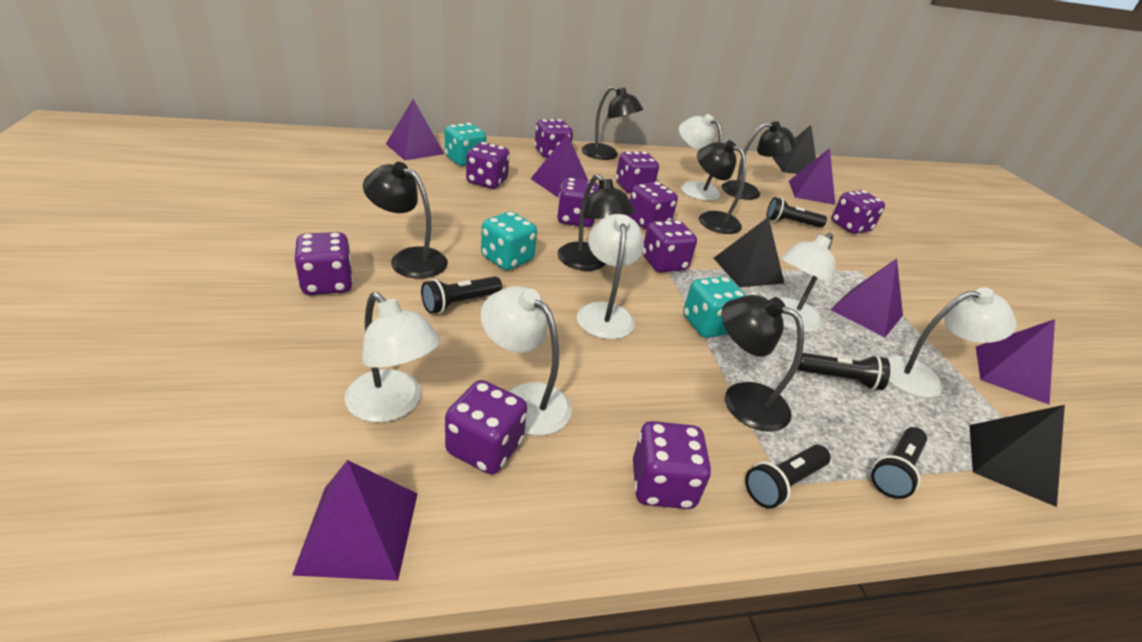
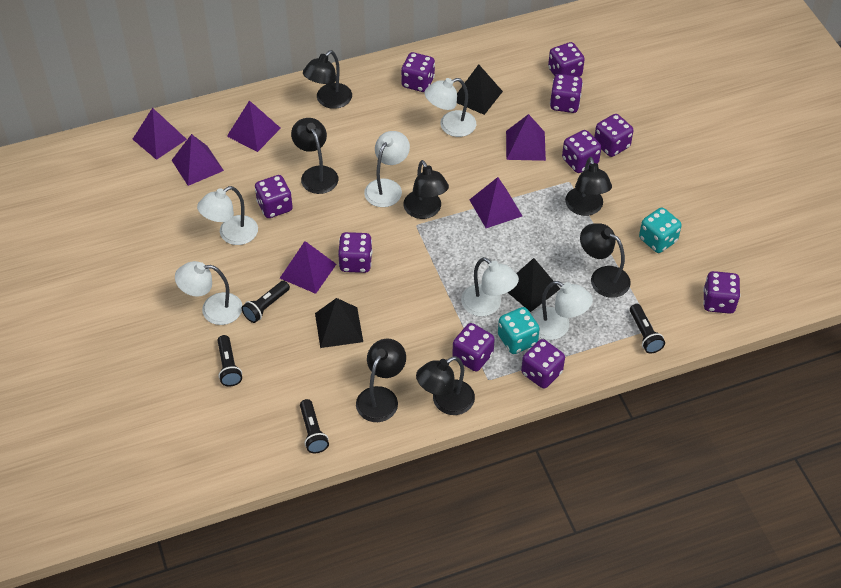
black flashlight: [421,276,502,314] [745,445,831,509] [767,197,827,228] [797,353,890,390] [871,427,927,499] = 5 -> [217,335,242,387] [241,281,290,323] [300,399,329,453] [630,304,665,353] = 4
black lamp: [363,162,448,279] [557,174,635,271] [582,86,643,160] [697,140,746,234] [722,121,797,200] [722,295,804,432] = 6 -> [291,118,338,194] [303,50,352,109] [356,339,406,422] [403,160,449,219] [416,356,475,415] [565,157,612,216] [580,223,631,298] = 7
turquoise dice: [445,123,486,166] [481,211,537,270] [683,276,747,338] = 3 -> [498,307,540,354] [639,207,682,253] = 2

